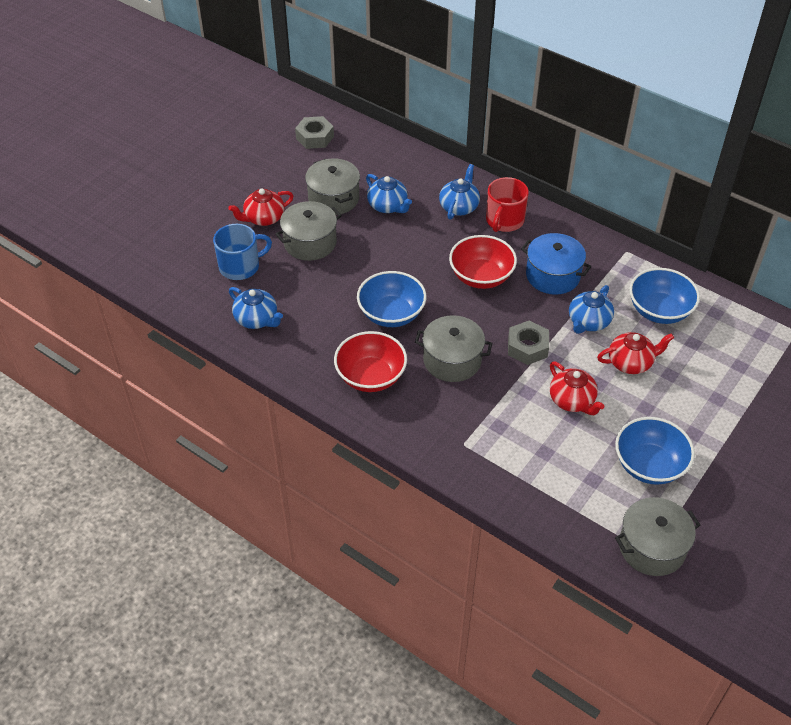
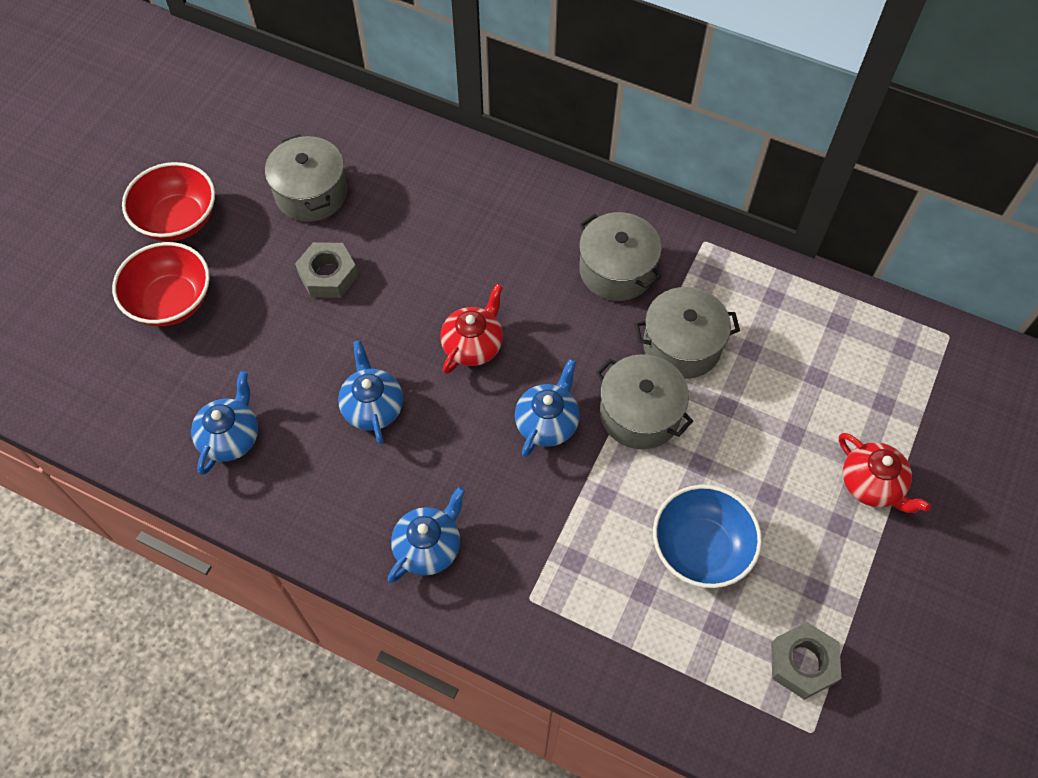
blue bowl: [357,271,426,327] [615,417,695,485] [629,268,700,324] = 3 -> [653,485,762,588] = 1
blue mug: [213,224,272,280] = 1 -> none = 0
blue pot: [521,233,591,295] = 1 -> none = 0
red mug: [486,177,529,232] = 1 -> none = 0
red teapot: [228,189,293,226] [550,361,604,415] [597,332,674,374] = 3 -> [440,284,503,374] [839,433,931,513] = 2

